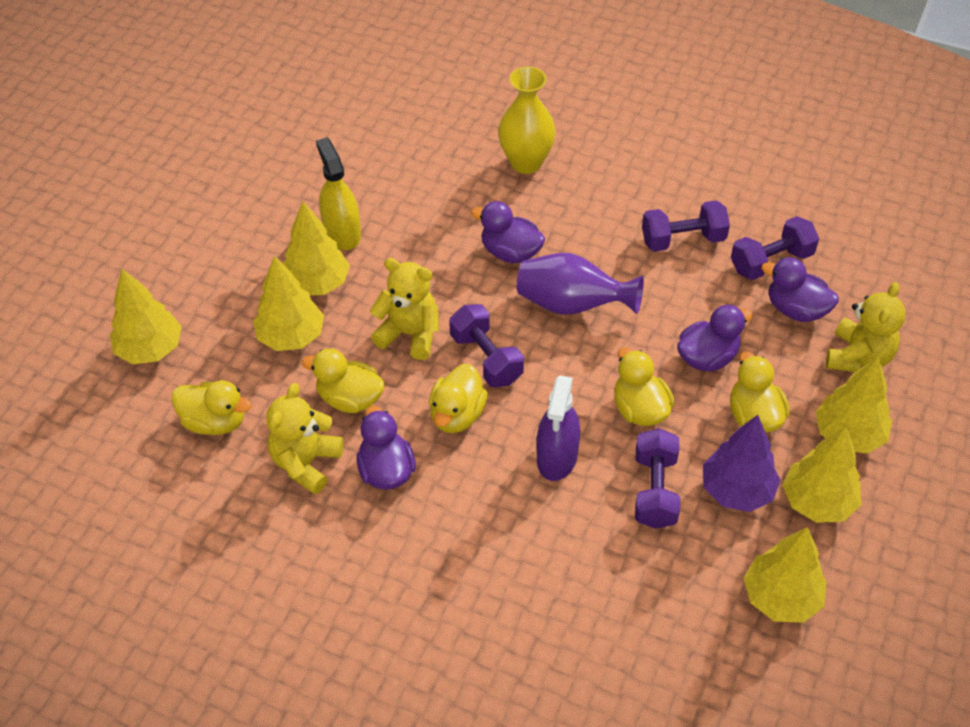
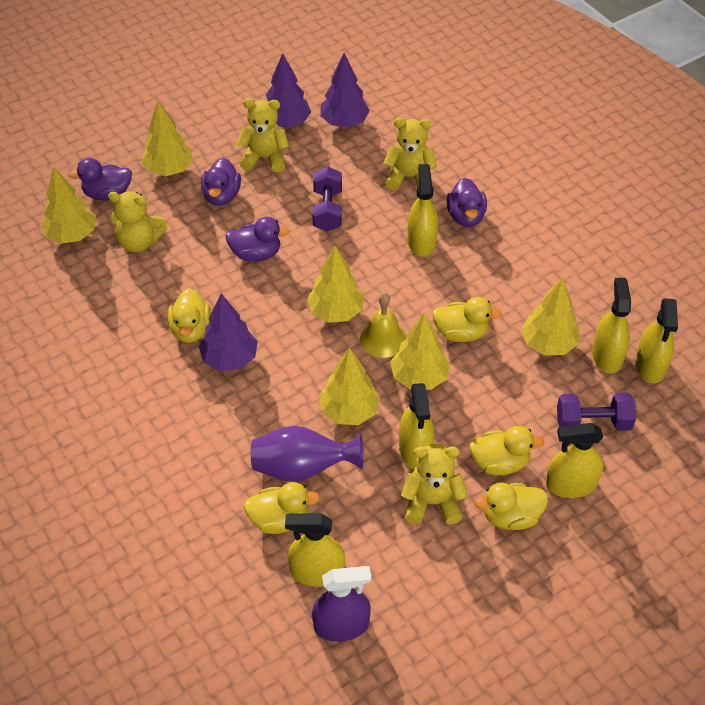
purple dumbbell: [449,304,524,387] [635,428,680,529] [642,200,730,252] [731,216,819,280] = 4 -> [312,166,342,232] [557,392,636,431] = 2
purple tree: [703,415,780,512] = 1 -> [199,294,258,371] [266,53,311,128] [320,53,370,127] = 3
yellow bell: none = 0 -> [360,293,406,358] = 1
yellow spray bottle: [316,137,361,250] = 1 -> [285,513,345,587] [399,383,434,469] [407,164,438,257] [546,423,603,498] [592,278,631,374] [635,298,678,383] = 6
yellow teddy bear: [266,383,344,495] [370,258,439,360] [826,282,906,372] = 3 -> [108,192,167,252] [236,98,289,173] [384,118,437,190] [401,443,468,524] = 4
yellow vase: [498,66,556,174] = 1 -> none = 0

